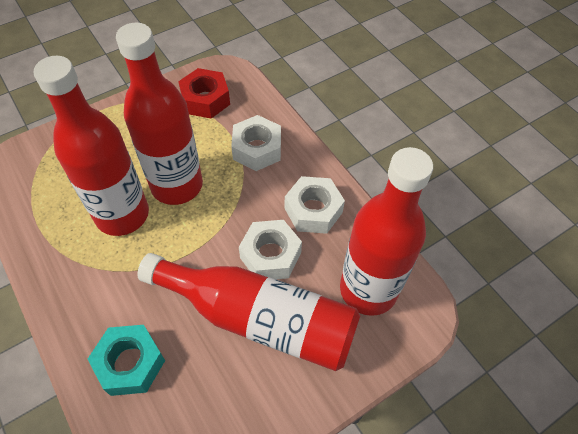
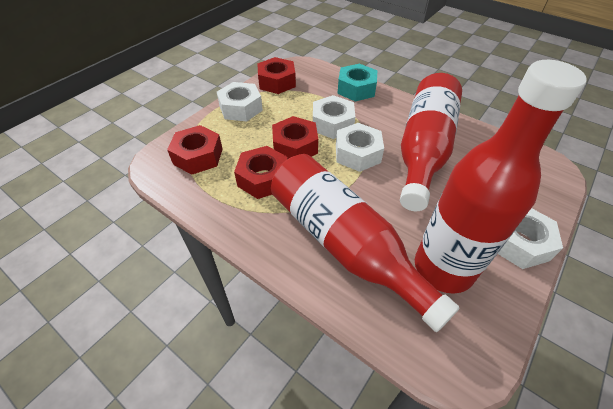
red bottle: [33,56,149,236] [116,23,203,205] [137,253,360,371] [340,147,433,316] = 4 -> [271,154,460,332] [400,73,462,211] [415,60,586,294] = 3
red nut: [178,68,230,119] = 1 -> [167,125,223,175] [234,146,288,199] [257,57,296,94] [272,116,318,159] = 4
white nut: [231,115,281,171] [239,220,302,279] [285,176,345,234] = 3 -> [217,82,263,122] [313,95,355,139] [336,123,384,172] [498,208,563,269] = 4

